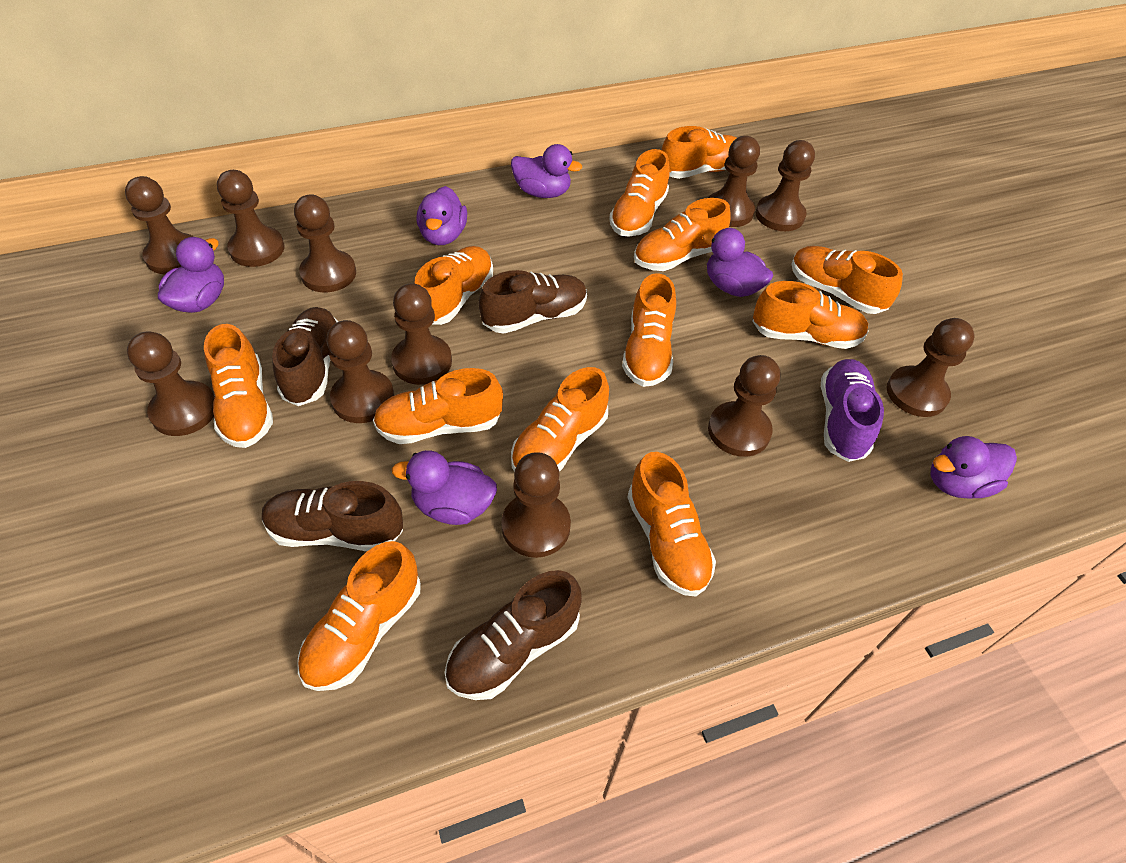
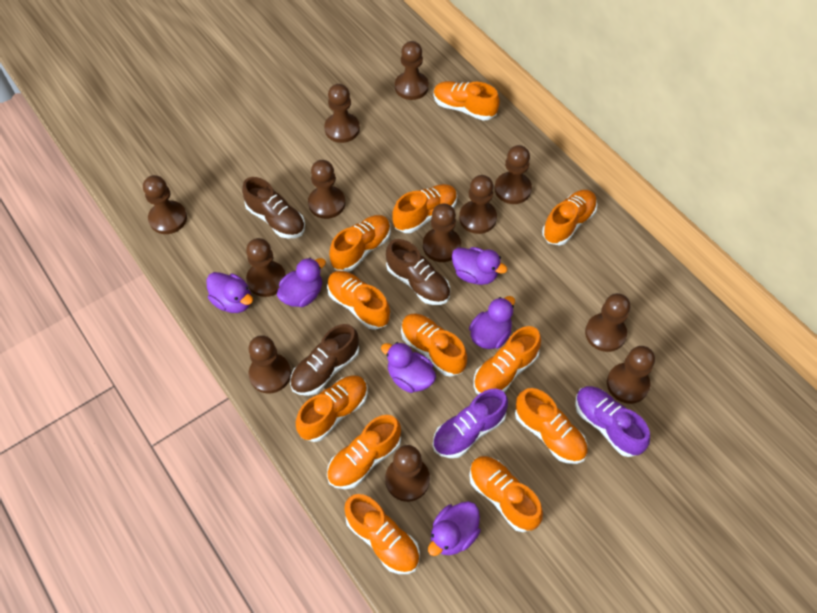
brown pawn: [125,176,194,274] [127,331,215,436] [217,170,284,267] [294,194,356,293] [327,320,394,423] [391,283,452,385] [501,452,571,558] [708,136,760,227] [708,355,780,457] [755,140,815,231] [887,318,975,417] = 11 -> [143,175,187,234] [246,238,286,297] [248,335,291,394] [308,160,345,219] [324,84,360,143] [385,445,430,502] [395,41,429,100] [423,203,461,262] [459,175,497,234] [495,145,532,204] [585,293,630,352] [607,346,655,404] = 12
brown shoe: [262,481,403,551] [272,307,338,406] [445,570,582,700] [479,270,587,334] = 4 -> [242,177,305,238] [290,324,359,396] [386,239,450,305] = 3
purple shoe: [821,359,884,462] = 1 -> [433,388,508,458] [575,386,650,457] = 2

